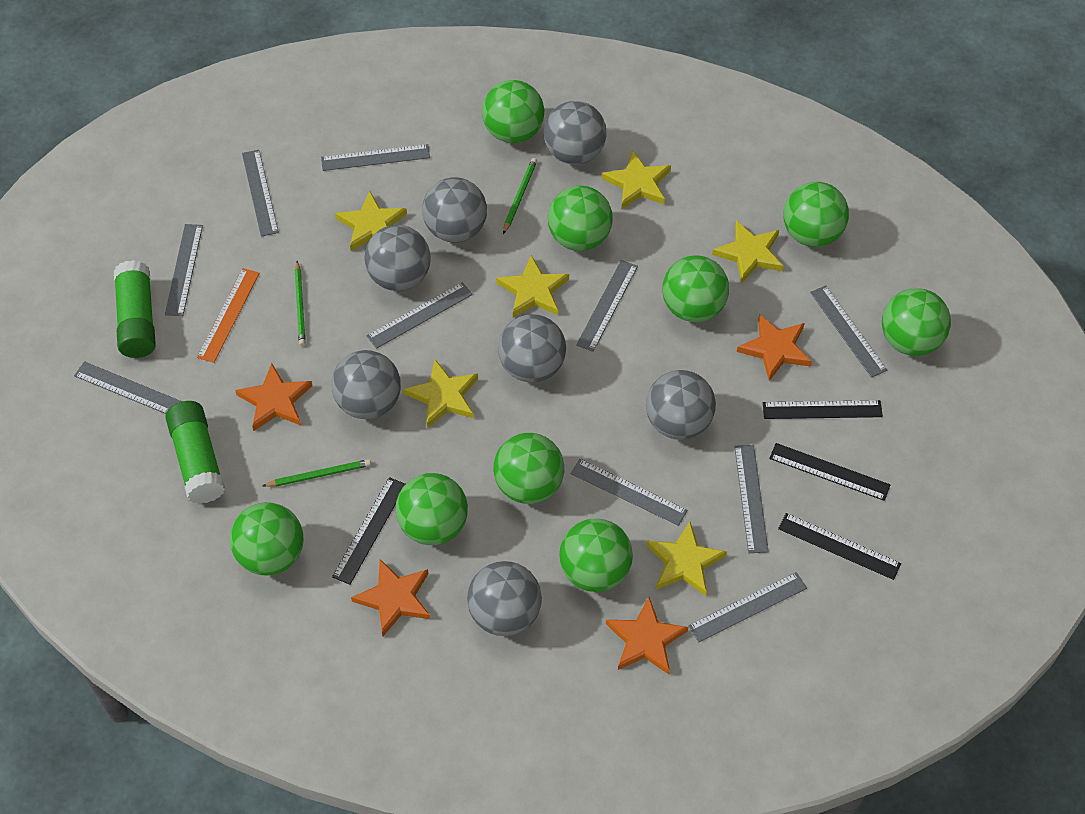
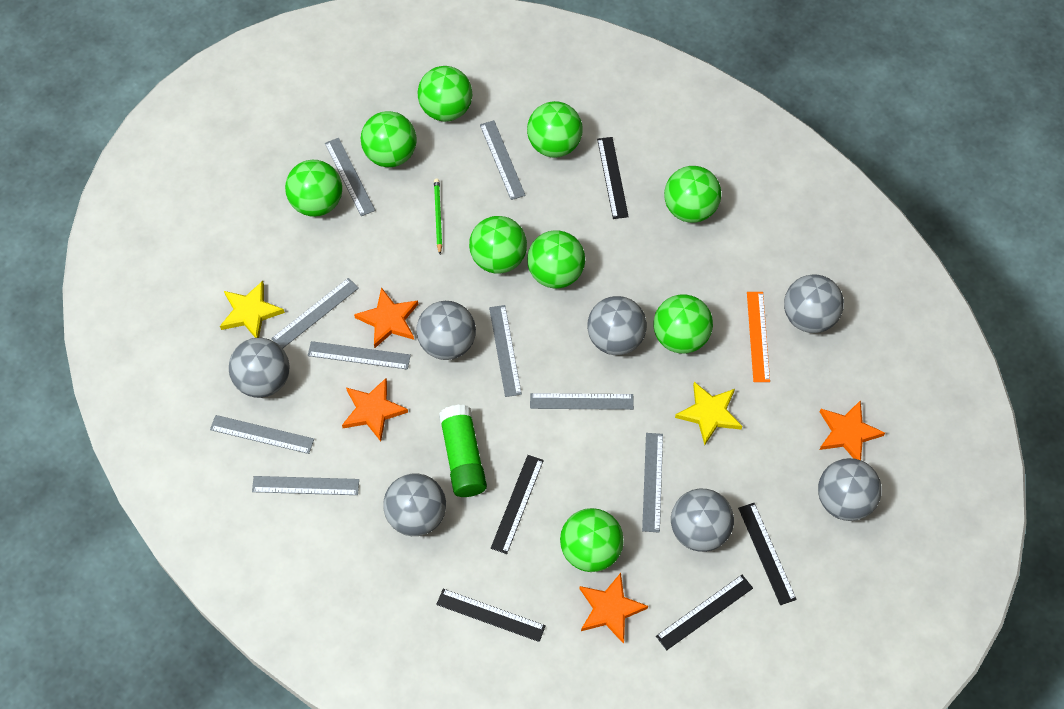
black ruler: [332,477,405,585] [763,400,883,419] [769,443,890,501] [778,513,901,580] = 4 -> [436,589,546,642] [491,455,544,554] [597,137,629,219] [656,575,753,650] [738,503,797,605] = 5
green glue stick: [114,260,156,358] [165,401,225,504] = 2 -> [439,405,487,497] = 1
green pencil: [263,459,371,487] [295,261,306,346] [503,158,537,234] = 3 -> [434,178,442,254] = 1
grey ruler: [74,361,182,414] [165,224,203,316] [242,150,279,237] [321,144,430,171] [366,282,473,349] [571,459,687,526] [576,260,638,352] [688,572,807,642] [734,445,769,553] [810,285,887,378] = 10 -> [210,415,314,454] [252,476,359,495] [271,278,359,349] [308,341,411,370] [325,138,375,216] [480,120,526,200] [489,305,522,397] [530,393,634,410] [642,433,663,533] = 9
yellow star: [335,191,407,251] [403,360,478,428] [496,255,569,317] [602,150,671,209] [646,521,727,596] [712,220,784,284] = 6 -> [220,281,285,338] [675,382,742,445] = 2

